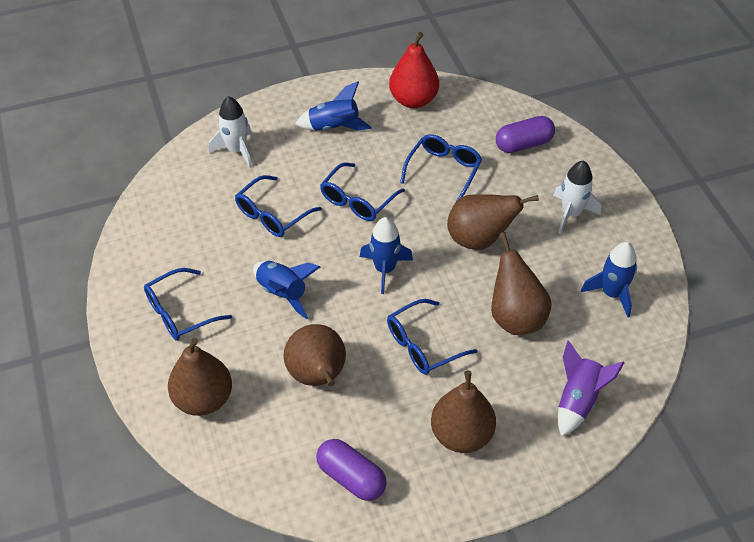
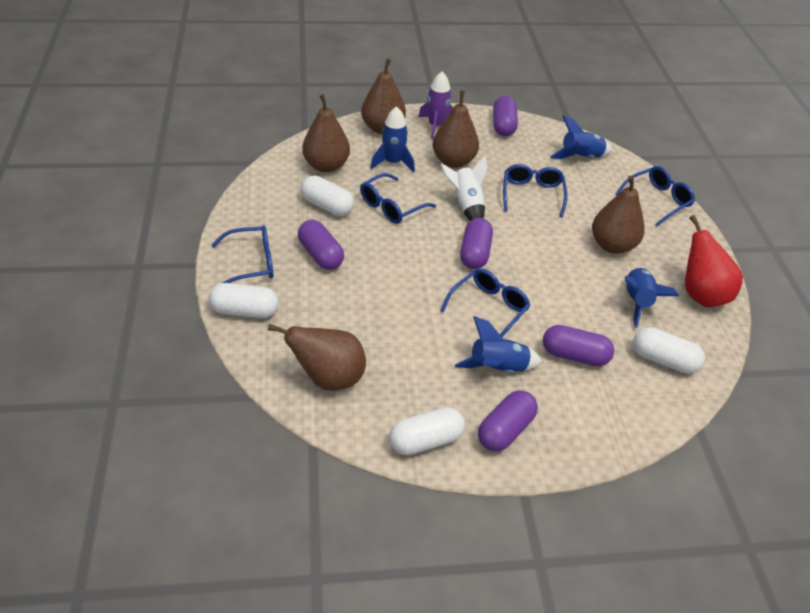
purple capsule: [316,439,387,501] [496,116,555,153] = 2 -> [298,220,344,270] [460,218,493,269] [478,390,538,452] [493,96,518,136] [543,325,614,366] = 5
white capsule: none = 0 -> [209,283,279,318] [301,175,354,216] [389,407,465,455] [633,327,705,374] = 4
white rocket: [209,96,252,168] [553,161,601,234] = 2 -> [440,156,488,221] = 1

